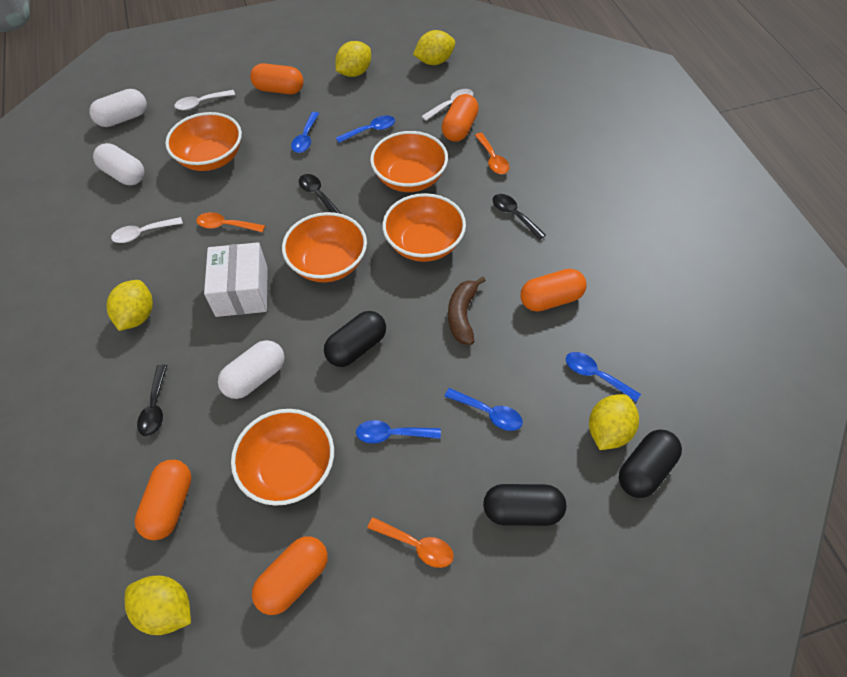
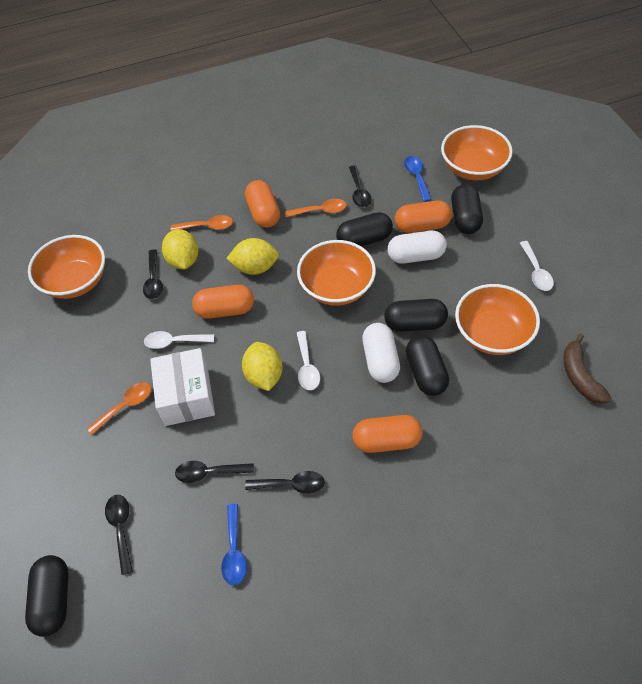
black capsule: [324,311,386,367] [483,484,566,526] [619,430,682,498] = 3 -> [25,555,69,637] [336,212,393,246] [384,299,448,332] [406,335,449,396] [451,184,483,234] = 5
black spoon: [137,365,167,436] [299,174,342,214] [493,194,546,240] = 3 -> [105,495,133,575] [143,249,163,299] [175,461,254,483] [245,471,325,494] [349,166,372,207] = 5
blue spoon: [291,112,319,153] [336,115,395,143] [356,420,441,444] [444,388,523,431] [566,352,641,402] = 5 -> [221,504,247,585] [404,156,431,202] = 2
orange bowl: [165,112,242,171] [231,409,334,506] [282,212,367,282] [370,131,448,192] [382,193,466,262] = 5 -> [28,235,105,299] [297,240,376,306] [441,125,513,180] [455,284,540,355] = 4
orange capsule: [135,460,191,540] [250,63,304,94] [252,536,328,615] [442,94,479,142] [520,269,586,312] = 5 -> [192,285,254,319] [245,180,280,228] [352,415,423,453] [395,201,452,233] = 4
white capsule: [89,89,147,127] [93,143,144,185] [218,340,285,399] = 3 -> [362,323,400,383] [387,231,447,264] = 2
yellow lemon: [106,280,153,331] [125,576,191,635] [335,41,371,77] [413,30,455,65] [589,394,639,450] = 5 -> [162,229,198,269] [226,238,279,275] [242,342,282,391] = 3

